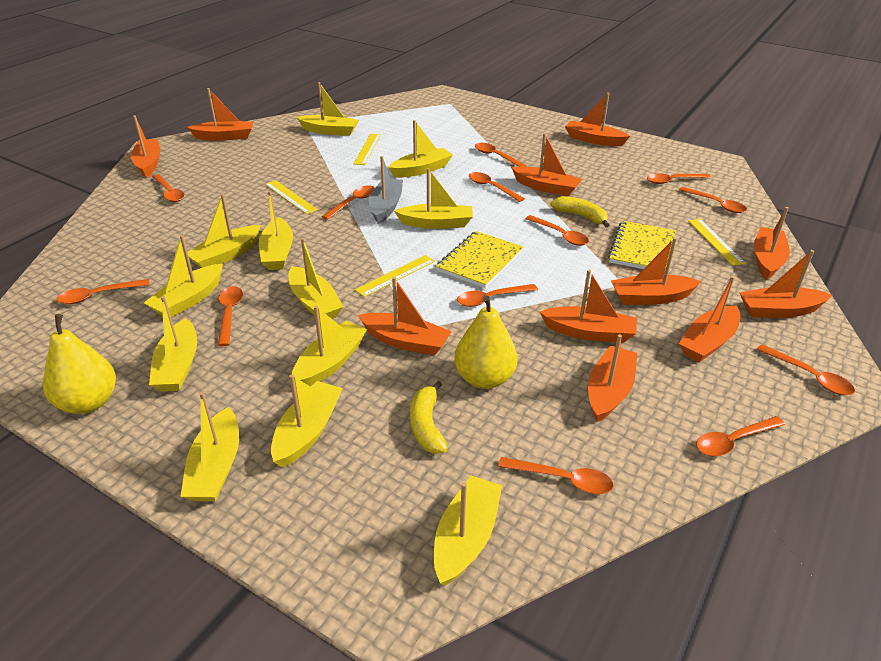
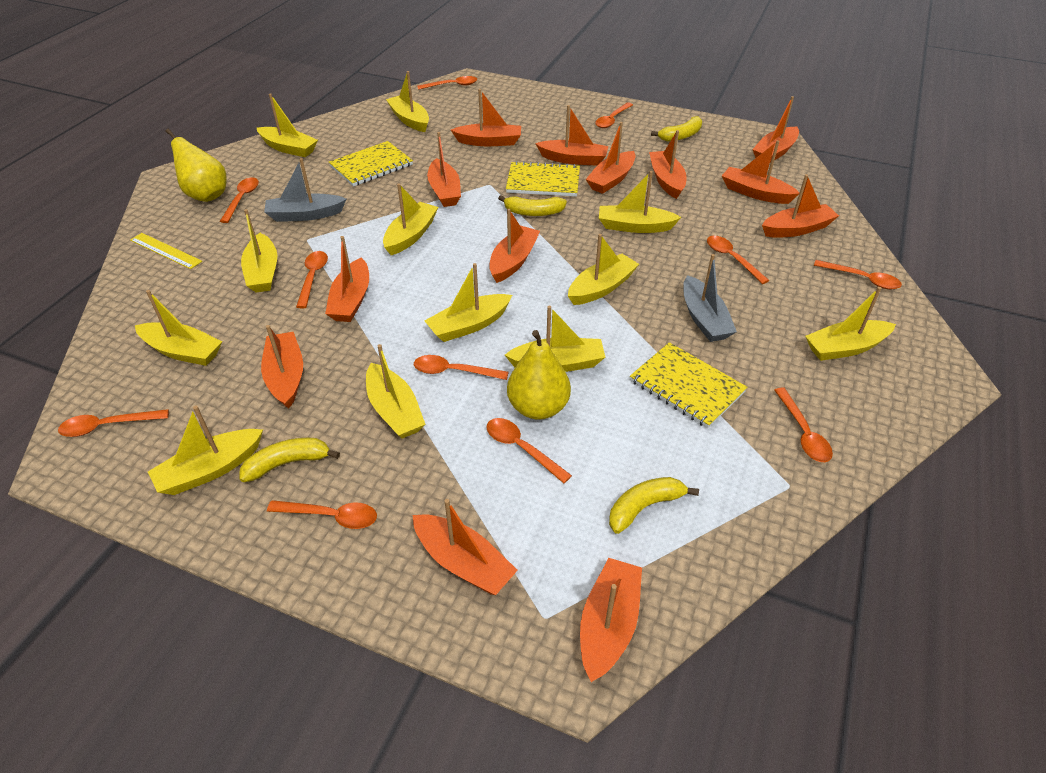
grey boat: [369,156,403,224] = 1 -> [264,158,346,222] [683,254,737,342] = 2
orange boat: [131,115,160,178] [187,88,253,141] [358,277,452,355] [511,133,582,196] [540,270,637,343] [565,93,630,146] [588,334,637,422] [611,237,702,305] [679,276,740,362] [739,250,832,318] [754,207,790,280] = 11 -> [261,325,303,409] [325,236,369,322] [413,499,518,595] [427,132,461,207] [451,89,521,146] [489,209,540,283] [535,105,609,166] [580,558,642,682] [586,122,636,194] [649,130,687,199] [722,140,799,204] [752,96,799,162] [762,174,839,238] = 13
orange spoon: [57,279,150,304] [152,174,184,202] [218,286,243,346] [322,186,375,220] [457,284,538,307] [469,172,525,202] [475,143,527,167] [498,457,614,494] [525,215,589,246] [647,173,711,184] [679,187,747,213] [696,416,785,456] [757,344,855,395] = 13 -> [58,409,169,437] [220,177,259,223] [267,500,377,529] [296,251,328,308] [414,355,509,380] [417,76,477,90] [486,418,572,483] [595,102,633,128] [707,236,769,284] [774,387,833,462] [814,260,902,290] = 11
yellow banana: [410,381,448,454] [550,196,609,228] = 2 -> [240,438,340,482] [498,195,567,216] [609,477,699,534] [651,116,702,142] = 4
yellow notebook: [436,231,523,288] [608,221,676,273] = 2 -> [329,141,413,187] [506,161,580,196] [630,342,747,428] = 3
yellow ruler: [265,180,318,214] [353,134,381,165] [355,255,435,297] [688,219,746,266] = 4 -> [130,233,202,269] = 1

